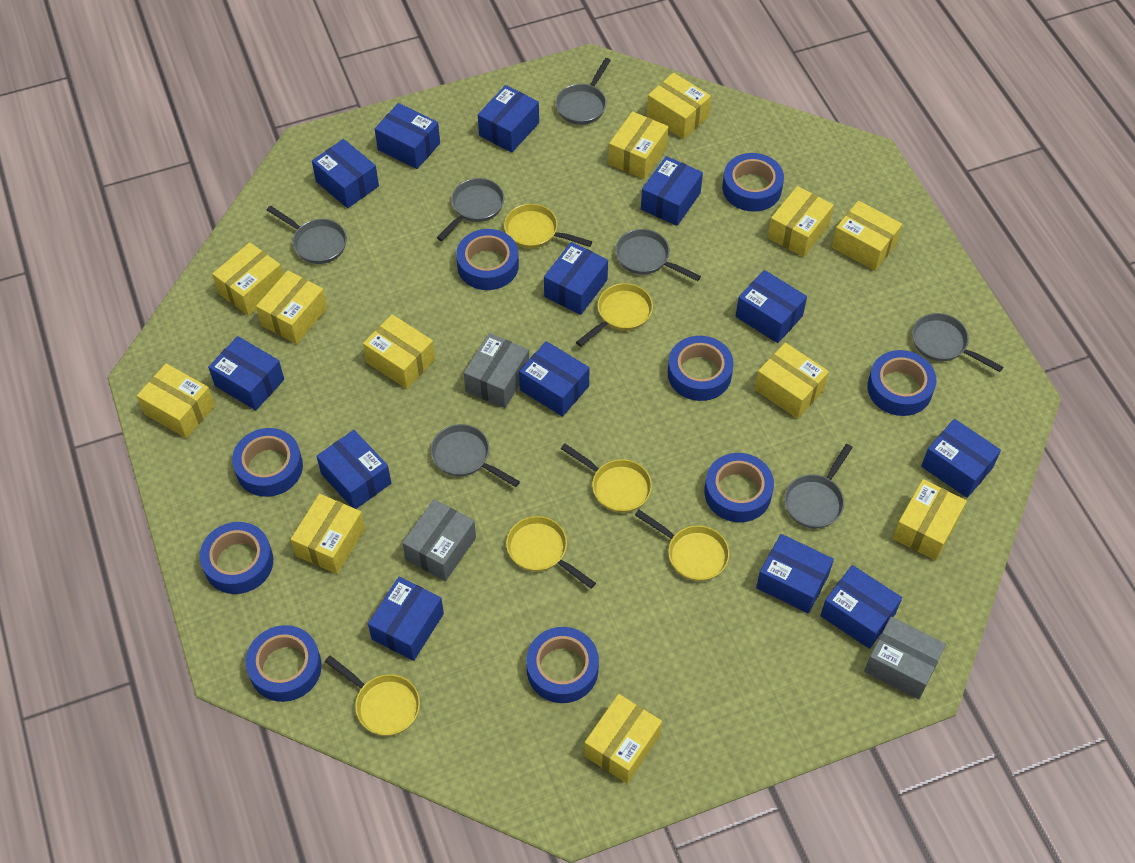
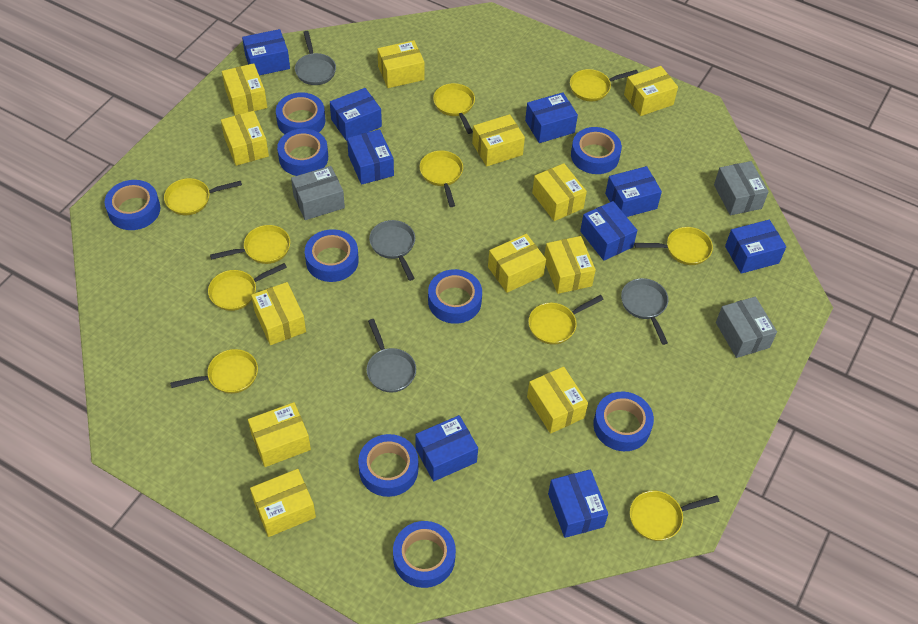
blue box: [208,336,284,410] [312,139,379,208] [316,430,391,509] [368,577,444,661] [375,103,440,169] [478,85,539,153] [519,341,590,416] [544,242,608,315] [641,156,703,226] [736,270,807,343] [756,534,834,613] [820,565,902,649] [921,419,1001,498] = 13 -> [242,29,290,75] [330,88,382,141] [347,129,394,185] [416,415,478,481] [525,92,578,143] [548,469,608,538] [580,201,638,261] [605,166,662,217] [725,220,786,274] = 9
grey pan: [267,206,347,264] [431,424,520,487] [437,178,504,241] [556,58,611,125] [615,229,701,281] [784,444,853,529] [912,313,1003,372] = 7 -> [295,31,336,85] [367,319,416,392] [369,220,415,281] [621,278,668,345] = 4
yellow pan: [325,656,420,736] [504,204,592,248] [506,516,596,589] [561,444,652,513] [576,283,653,347] [635,510,730,581] = 6 -> [164,178,242,215] [170,349,258,394] [208,263,287,311] [210,225,290,264] [419,150,463,207] [433,83,475,134] [528,295,604,345] [570,69,638,101] [630,491,720,541] [634,227,713,265] = 10

